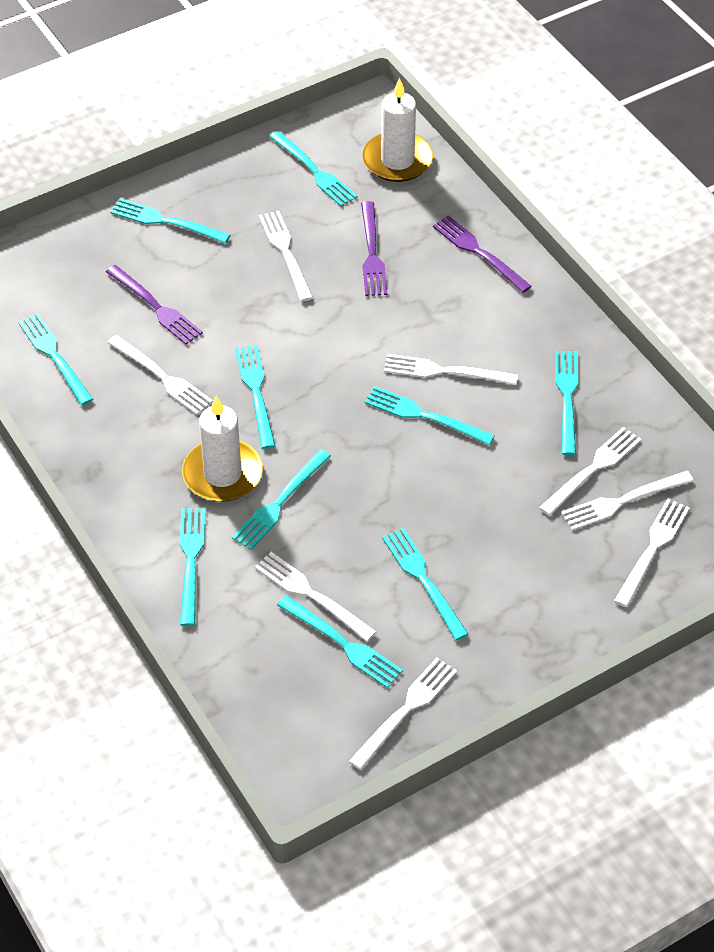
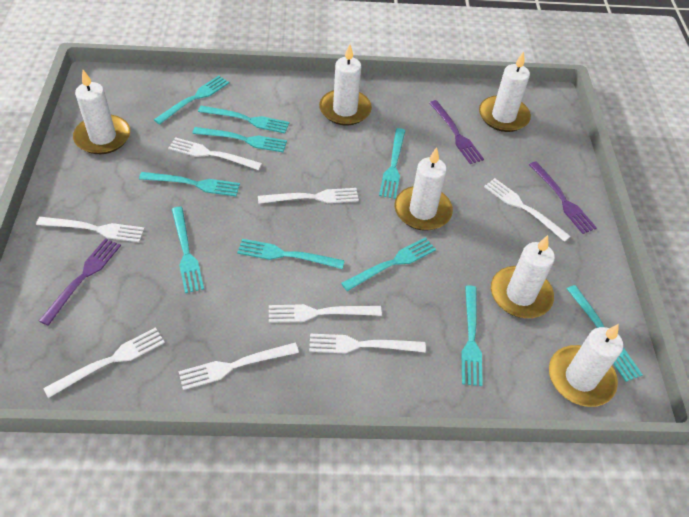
white candle: [182,395,263,502] [363,78,433,182] = 2 -> [73,70,130,154] [319,44,372,125] [395,147,453,231] [479,51,531,132] [491,235,555,318] [549,324,623,407] = 6

